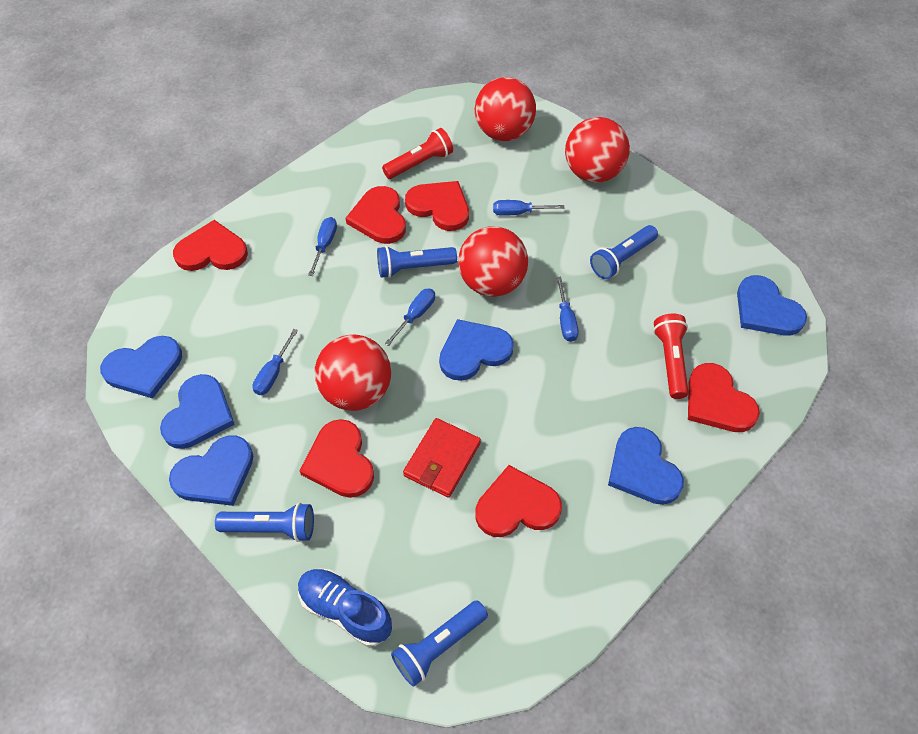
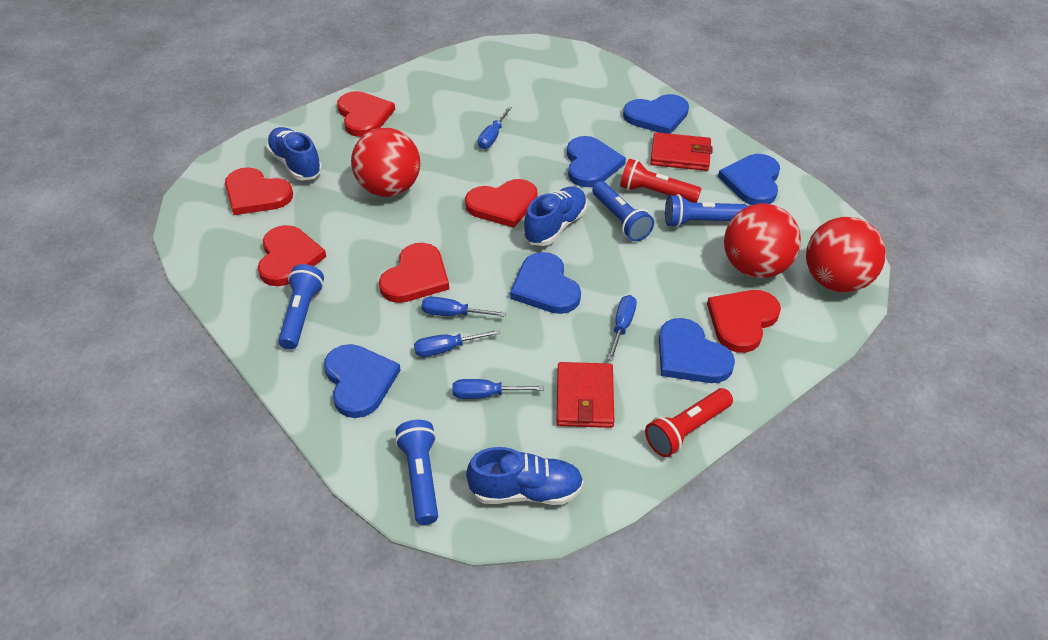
blue shoe: [298,569,392,647] = 1 -> [266,127,322,181] [466,447,584,505] [523,186,587,246] = 3
red ball: [315,335,391,411] [458,226,528,297] [474,77,536,141] [565,117,630,183] = 4 -> [351,128,420,197] [724,203,801,278] [806,217,886,292] = 3
red wallet: [403,418,481,498] = 1 -> [556,362,614,428] [650,132,713,171] = 2

